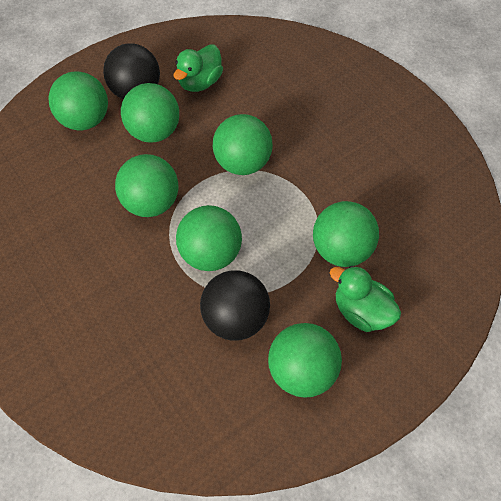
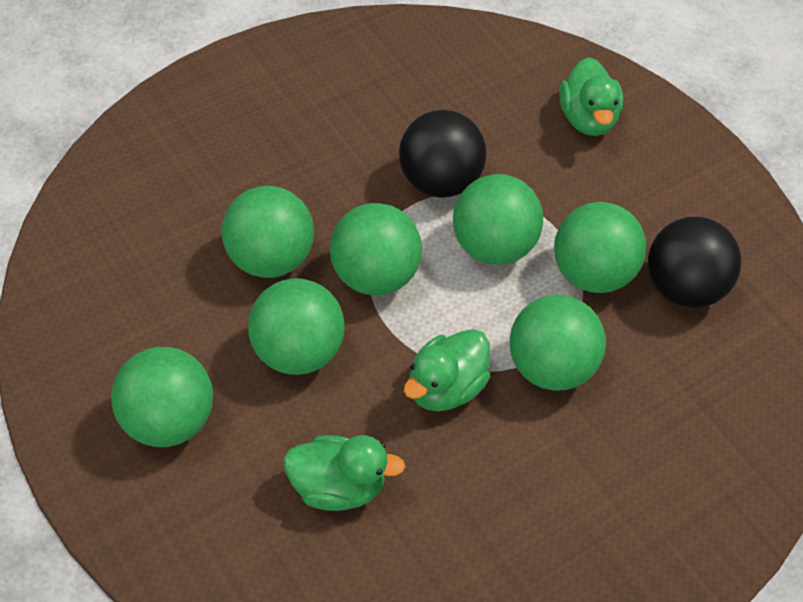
green duck: [174,45,223,92] [330,266,401,332] = 2 -> [283,435,405,511] [404,329,490,412] [559,57,623,136] = 3

